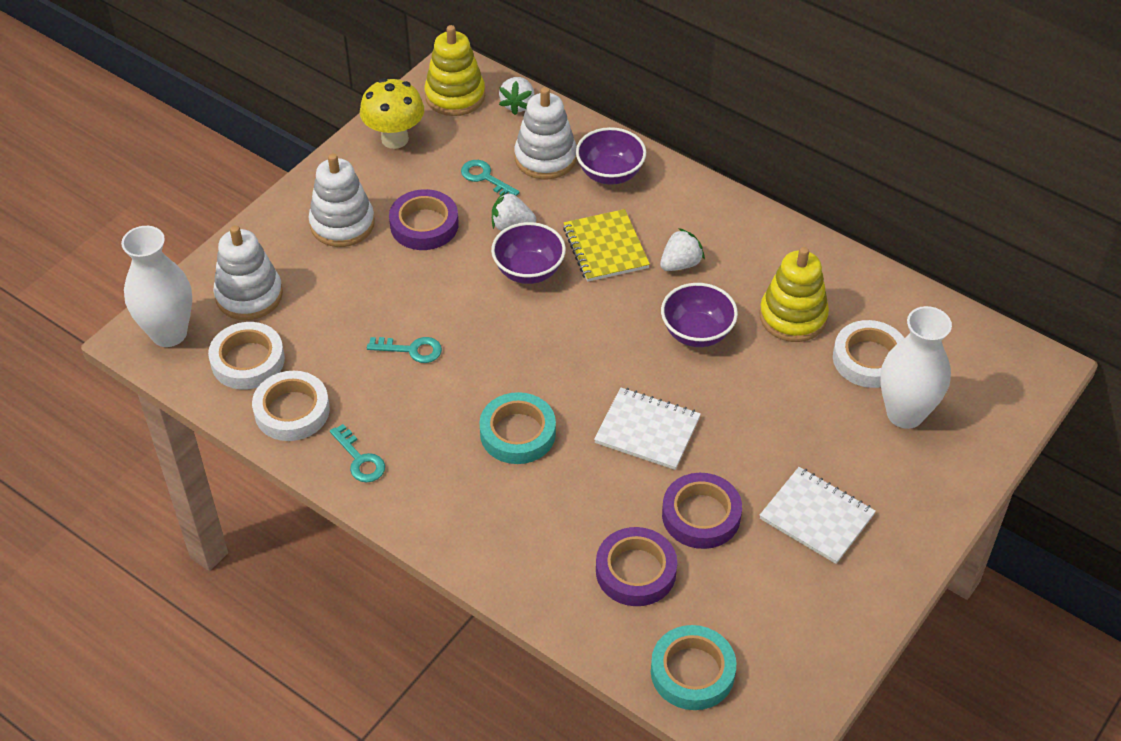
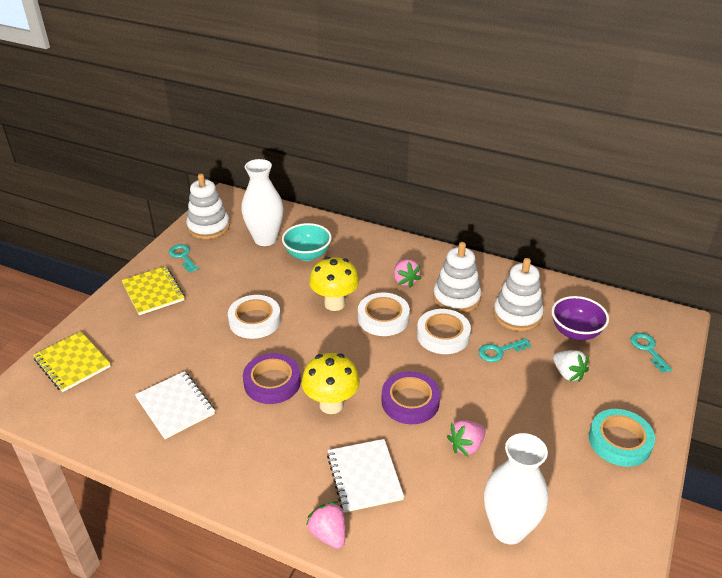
pink strawberry: none = 0 -> [306,501,345,549] [394,259,421,288] [447,420,486,456] = 3
purple bowl: [491,222,566,284] [576,127,646,185] [661,283,738,347] = 3 -> [552,296,609,340] = 1
purple tape: [389,189,459,250] [596,527,677,606] [662,473,742,549] = 3 -> [243,353,301,404] [381,371,440,424] = 2
turquoise bowl: none = 0 -> [282,223,332,261] = 1
turquoise tape: [479,392,556,464] [651,625,736,710] = 2 -> [589,409,655,467] = 1
white strawberry: [492,191,536,231] [499,77,535,115] [660,228,705,271] = 3 -> [553,350,589,382] = 1
yellow mushroom: [360,78,424,149] = 1 -> [302,353,360,414] [309,257,359,311] = 2
yellow notebook: [563,209,650,282] = 1 -> [33,331,111,392] [121,266,185,315] = 2
yellow stacking toy: [424,25,485,116] [759,247,829,342] = 2 -> none = 0

